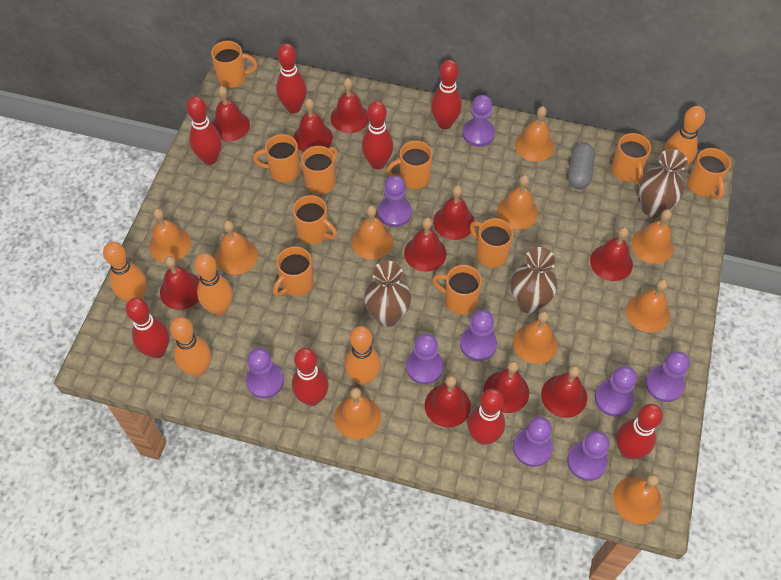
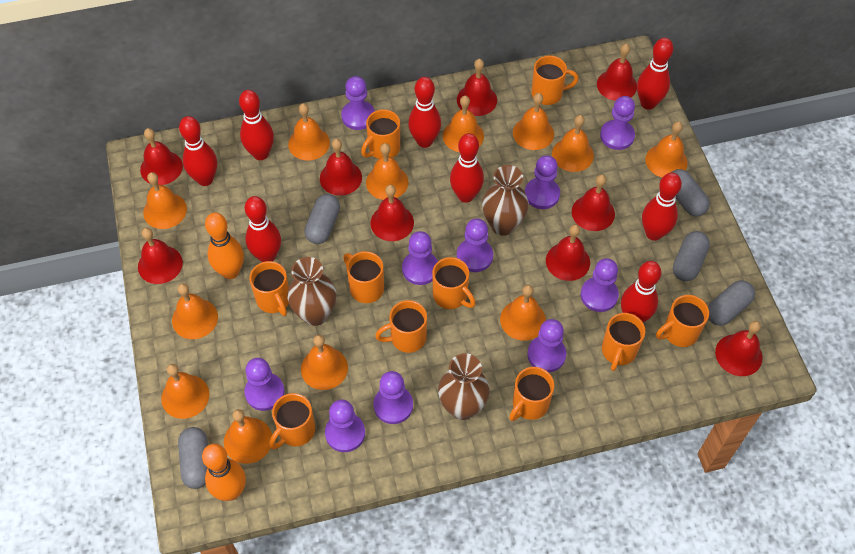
grey capsule: [568,143,595,189] = 1 -> [178,427,208,489] [304,194,340,244] [671,169,710,216] [673,231,710,281] [708,280,755,326] = 5
orange bell: [149,208,191,263] [215,220,258,275] [334,387,381,439] [351,205,393,260] [497,175,538,229] [513,311,558,364] [515,106,554,161] [613,474,662,524] [626,279,670,333] [631,209,674,264] = 10 -> [143,172,187,229] [161,364,209,419] [172,283,218,339] [224,409,272,464] [288,103,330,160] [301,335,348,390] [366,143,408,200] [443,96,484,152] [500,285,546,341] [513,93,554,150] [552,115,594,172] [645,121,688,177] = 12
orange bowling pin: [103,242,147,302] [170,317,211,377] [194,253,233,316] [345,326,381,385] [664,106,705,172] = 5 -> [202,444,246,501] [205,212,244,279] = 2
purple pawn: [246,348,284,399] [378,175,412,227] [406,333,443,385] [460,310,497,361] [462,95,495,147] [513,417,553,467] [567,431,610,481] [595,366,637,417] [645,351,690,402] = 9 -> [244,358,285,411] [325,399,365,452] [341,76,375,130] [374,371,413,424] [402,231,438,285] [457,218,493,272] [525,155,560,209] [527,319,567,372] [581,258,619,312] [600,96,635,150] = 10
red bell: [160,256,200,310] [212,86,250,141] [294,98,333,152] [331,78,369,133] [404,217,447,272] [425,375,471,427] [433,185,475,240] [483,361,529,413] [541,365,587,418] [590,227,633,281] = 10 -> [138,228,183,284] [140,128,183,185] [320,139,362,196] [370,185,414,241] [457,59,497,116] [546,224,590,281] [572,174,615,231] [597,43,637,101] [715,321,762,376] = 9

